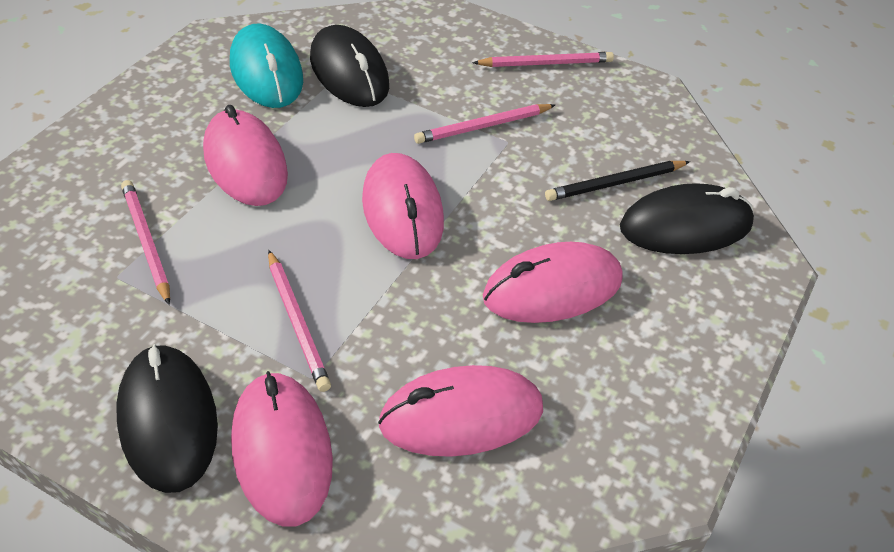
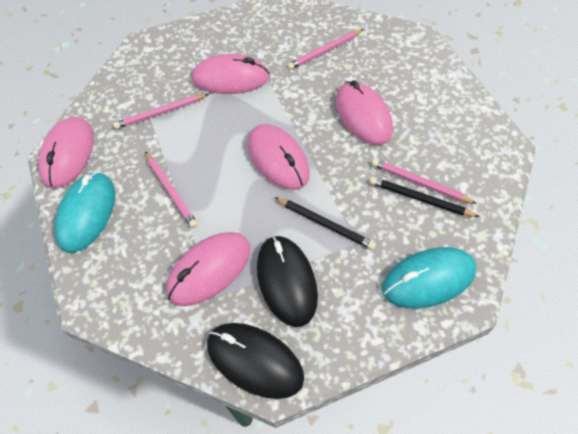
black mouse: [116,344,218,493] [310,25,389,107] [620,183,754,254] = 3 -> [207,323,304,399] [257,236,318,327] = 2
black pencil: [545,161,690,201] = 1 -> [274,197,376,250] [370,177,479,217] = 2
turquoise mouse: [230,24,303,108] = 1 -> [55,172,115,253] [382,247,477,309] = 2

